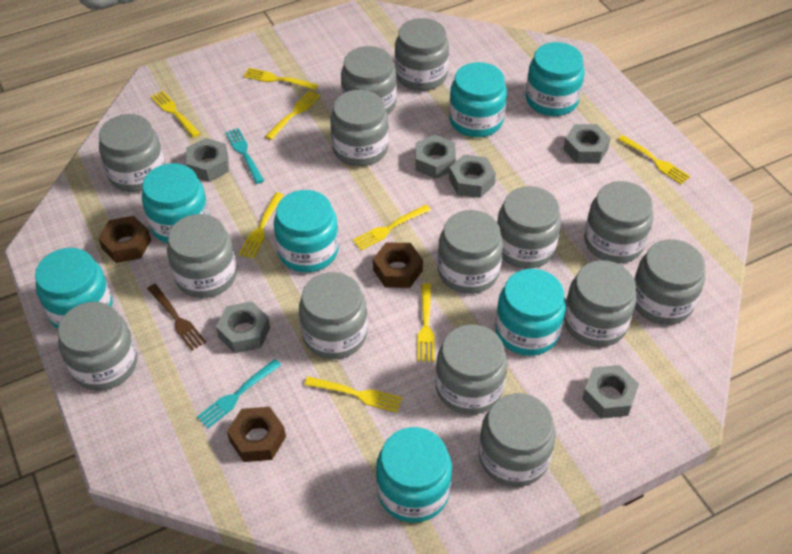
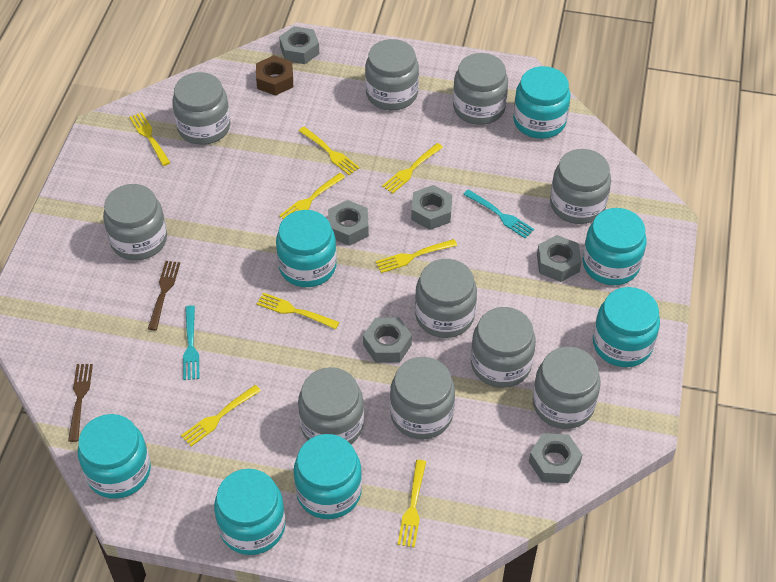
brown fork: [147,284,206,351] = 1 -> [68,364,93,442] [148,261,180,330] = 2
brown nut: [98,216,151,263] [227,407,286,462] [373,242,423,288] = 3 -> [256,55,293,96] = 1
grey jar: [58,302,137,391] [99,114,165,192] [167,214,237,298] [299,272,367,359] [330,90,389,166] [341,46,397,115] [395,18,449,91] [435,324,507,414] [438,210,503,294] [478,393,556,487] [497,186,561,269] [564,260,637,347] [584,181,653,263] [634,239,705,325] = 14 -> [103,184,167,261] [172,72,230,145] [298,367,364,444] [365,39,419,110] [390,357,455,439] [415,259,477,338] [453,53,508,125] [471,307,536,388] [532,347,601,429] [550,149,611,224] = 10

